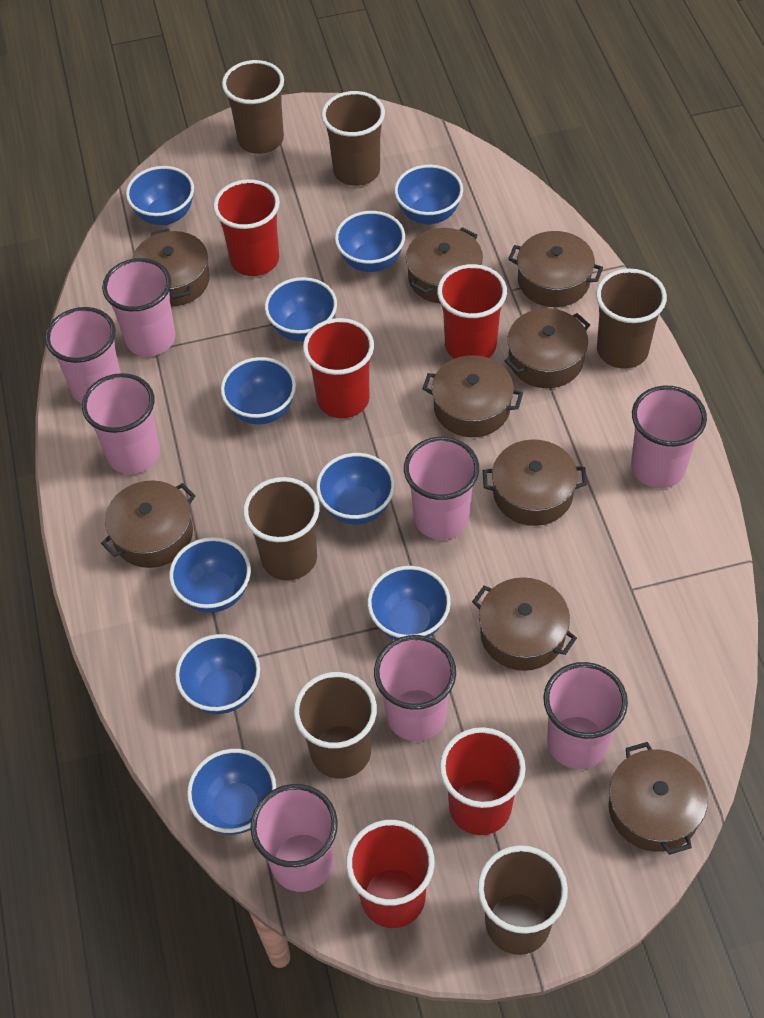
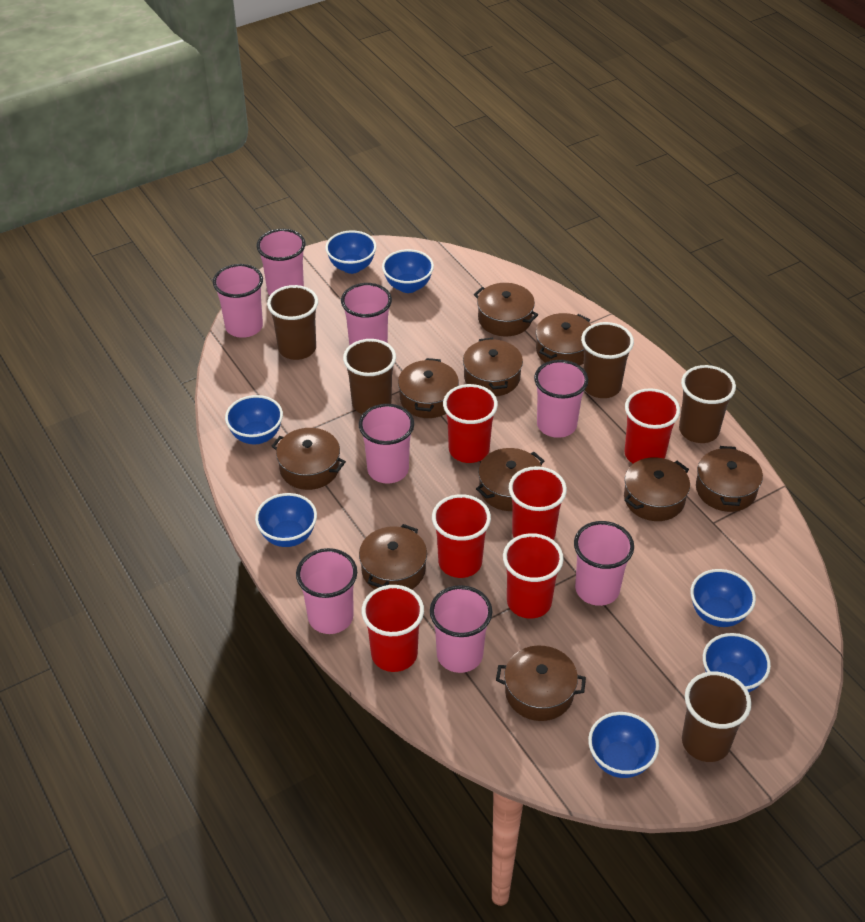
blue bowl: [126,166,194,225] [169,537,251,613] [175,634,260,714] [187,749,276,835] [221,357,296,424] [265,277,337,341] [316,453,395,524] [335,211,405,272] [368,566,451,640] [394,165,463,224] = 10 -> [225,395,283,444] [255,493,317,547] [325,230,376,274] [382,249,434,293] [588,712,659,778] [691,569,756,627] [703,633,771,692] = 7
brown cup: [222,60,284,154] [243,477,320,581] [294,672,377,778] [321,91,385,186] [478,845,568,955] [596,268,667,369] = 6 -> [267,285,318,360] [343,339,396,414] [581,322,634,398] [679,365,736,443] [682,672,751,762] = 5
brown pot: [101,480,195,568] [132,229,210,306] [406,227,483,303] [422,355,523,437] [472,577,577,671] [483,439,587,526] [504,308,590,388] [508,231,603,307] [609,742,708,855] = 9 -> [272,428,346,490] [359,524,427,590] [398,358,459,418] [463,338,523,396] [474,283,538,336] [476,448,544,511] [496,646,586,721] [536,313,591,365] [624,457,690,521] [696,446,763,512] = 10
red cup: [213,179,280,276] [303,318,374,418] [346,820,435,928] [437,264,507,359] [440,727,526,835] = 5 -> [362,585,424,672] [432,494,491,578] [443,384,498,463] [503,533,564,619] [509,466,567,540] [624,388,680,464] = 6

